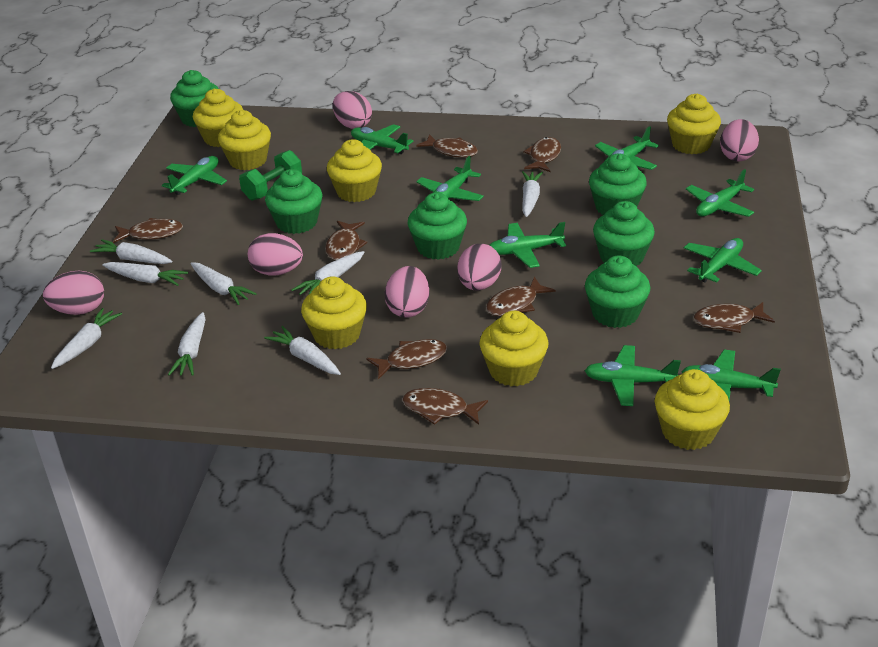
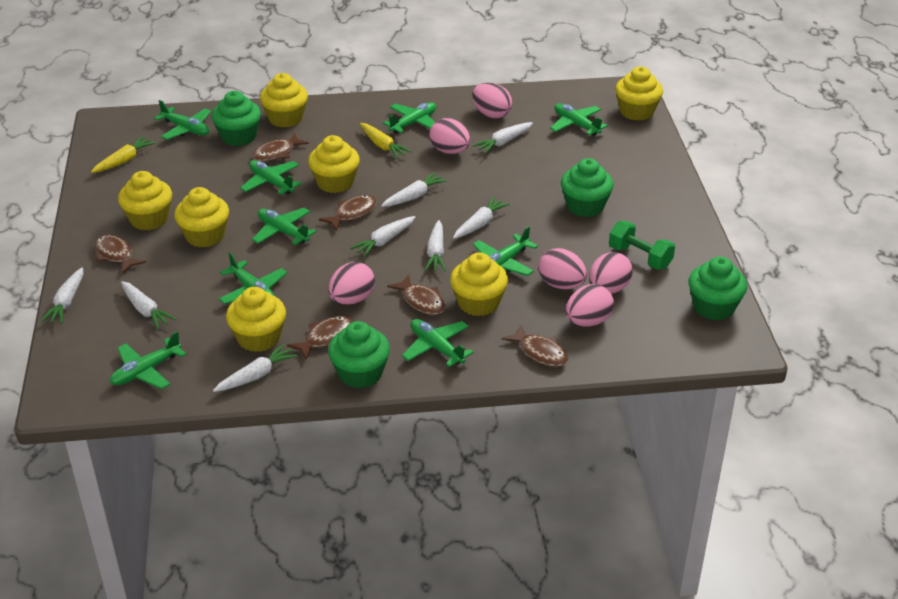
brown fish: [113,218,183,243] [325,221,367,260] [366,339,447,379] [402,388,488,425] [416,134,478,158] [486,277,555,316] [523,137,561,172] [694,302,775,333] = 8 -> [94,235,146,274] [252,133,309,162] [287,316,353,360] [319,195,377,231] [387,274,446,315] [502,325,568,367] = 6
green cupcake: [170,70,218,127] [265,169,322,234] [408,192,467,260] [585,256,650,328] [589,154,647,215] [593,201,655,267] = 6 -> [212,91,261,146] [328,321,390,388] [561,158,613,217] [689,256,747,320] = 4
yellow carrot: none = 0 -> [91,136,156,173] [360,123,412,159] = 2

